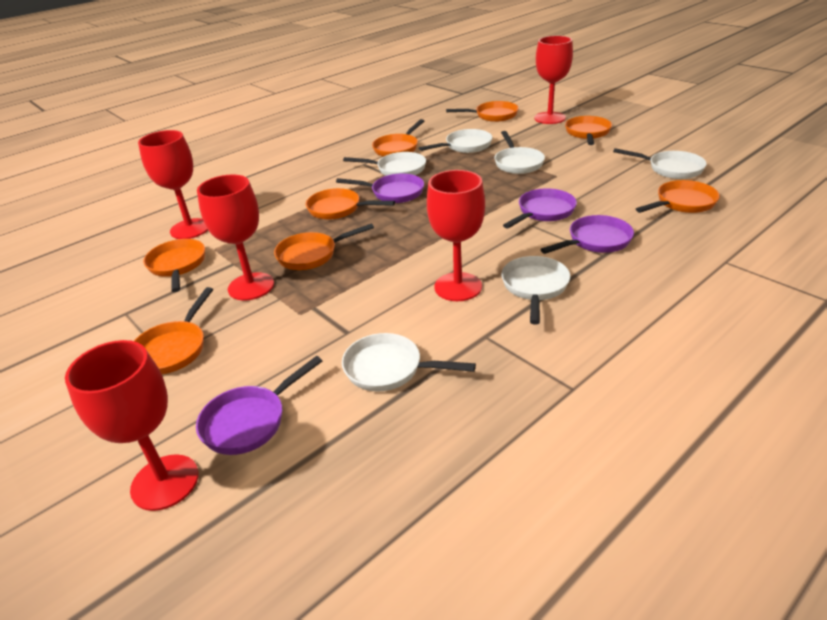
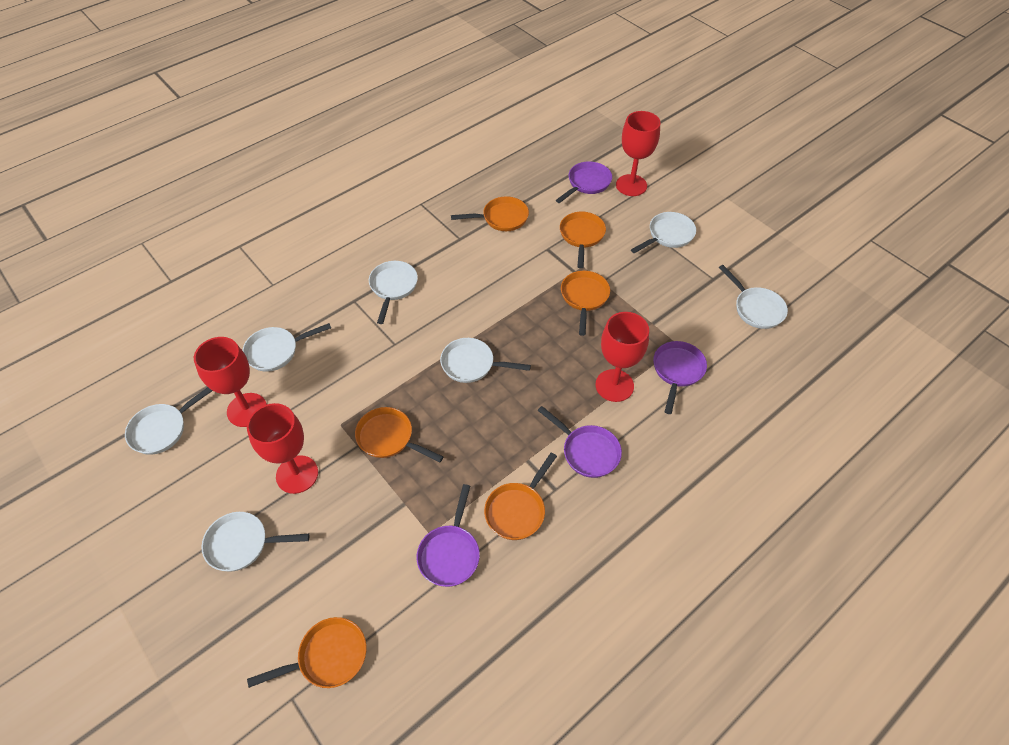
orange pan: [134,287,213,374] [143,239,205,292] [274,223,374,270] [306,188,395,220] [372,119,424,157] [446,101,519,122] [565,116,612,145] [636,180,720,213] = 8 -> [247,617,366,688] [355,407,443,462] [451,196,529,231] [484,453,557,540] [560,212,606,268] [561,271,610,336] = 6
red goblet: [65,340,199,511] [138,130,208,239] [197,174,274,301] [427,170,485,301] [534,36,573,124] = 5 -> [194,337,267,427] [247,403,318,494] [596,312,649,402] [616,111,660,196] = 4
white pan: [342,333,476,391] [343,152,426,176] [419,129,492,153] [495,131,545,174] [501,256,570,325] [613,148,707,179] = 6 -> [125,387,212,455] [201,512,309,572] [243,323,331,372] [369,261,418,324] [440,338,531,383] [631,212,696,253] [719,265,788,329] = 7

